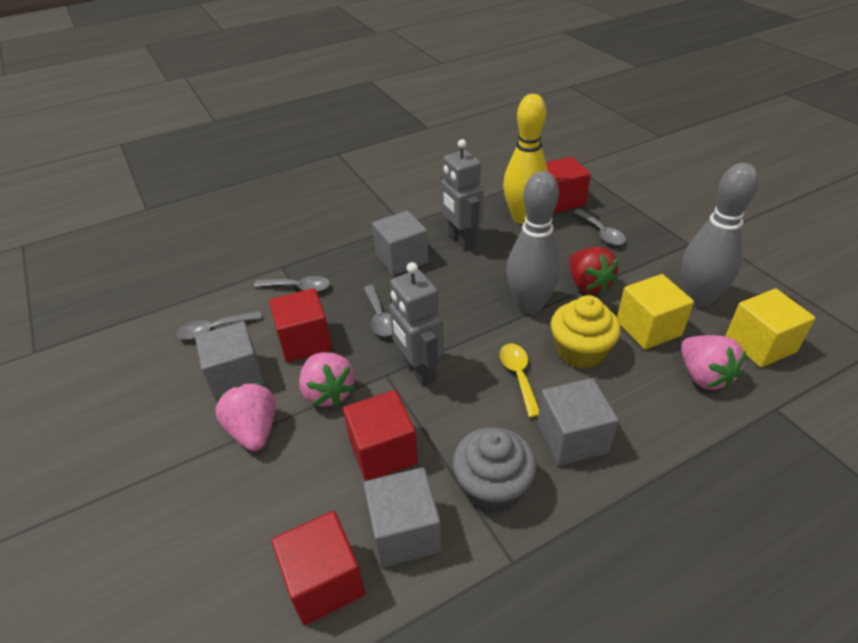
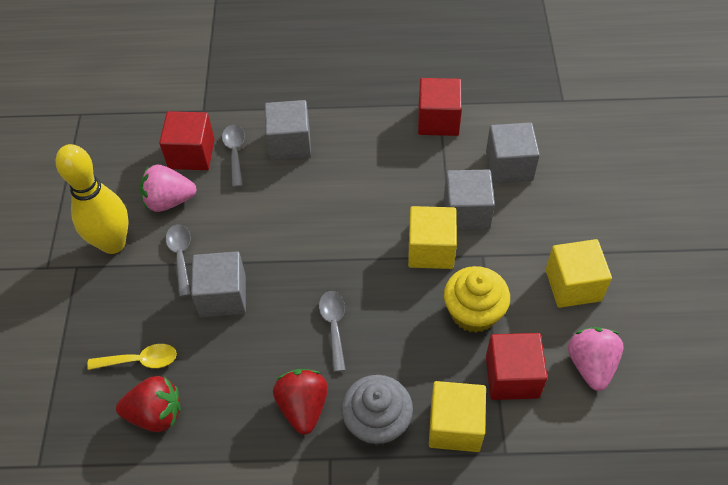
grey bowling pin: [506,171,561,314] [682,163,759,307] = 2 -> none = 0
grey robot: [389,262,444,386] [441,139,484,250] = 2 -> none = 0
grey spoon: [176,311,262,340] [254,276,330,292] [364,285,392,337] [574,209,626,246] = 4 -> [166,224,191,297] [222,125,245,187] [319,291,345,372] = 3
pink strawberry: [215,383,276,451] [299,352,356,407] [681,335,746,391] = 3 -> [140,165,197,212] [568,327,624,391] = 2
red cube: [269,288,332,362] [272,511,365,625] [343,390,418,481] [546,157,591,213] = 4 -> [159,111,215,170] [418,78,462,136] [486,333,548,400] = 3
red strawberry: [569,247,618,294] = 1 -> [116,376,181,432] [273,369,328,435] = 2
yellow cube: [617,274,694,350] [725,289,815,367] = 2 -> [408,206,457,269] [429,381,486,452] [546,239,612,308] = 3

